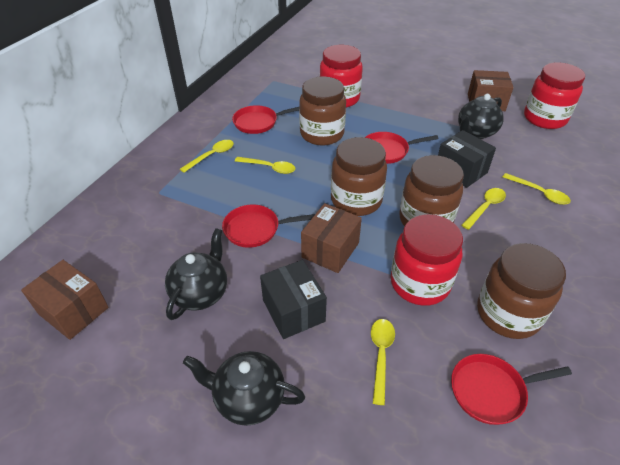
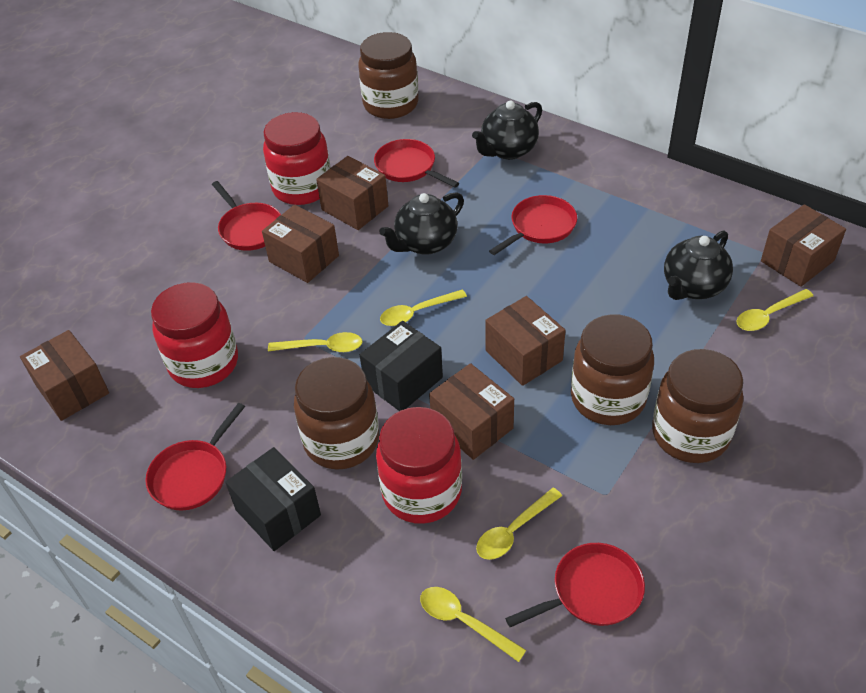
brown box: [21,260,109,340] [301,203,362,273] [468,70,514,111] = 3 -> [20,330,109,421] [262,205,339,283] [316,156,388,230] [429,363,514,460] [485,296,566,386] [761,204,846,287] = 6
red pan: [222,205,315,248] [232,105,299,134] [365,132,439,164] [451,354,572,425] = 4 -> [145,403,245,510] [212,181,281,251] [374,139,459,188] [489,195,577,255] [505,543,645,627] = 5

